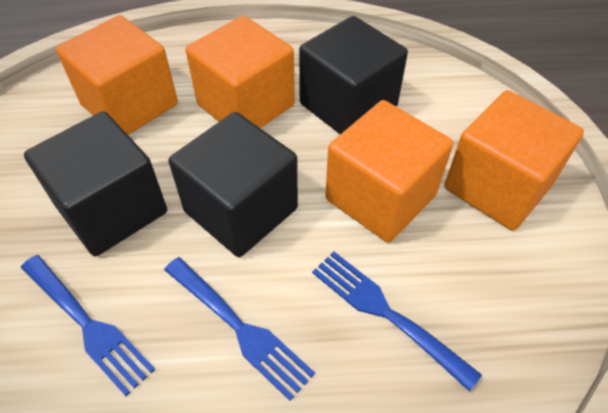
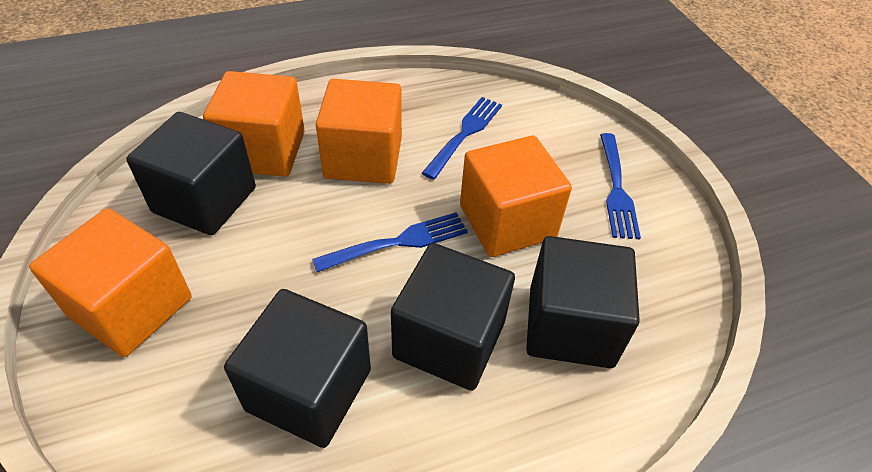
black cube: [24,111,167,256] [169,112,298,257] [299,16,408,134] = 3 -> [126,112,256,235] [224,289,371,448] [391,243,515,391] [526,236,640,368] = 4

